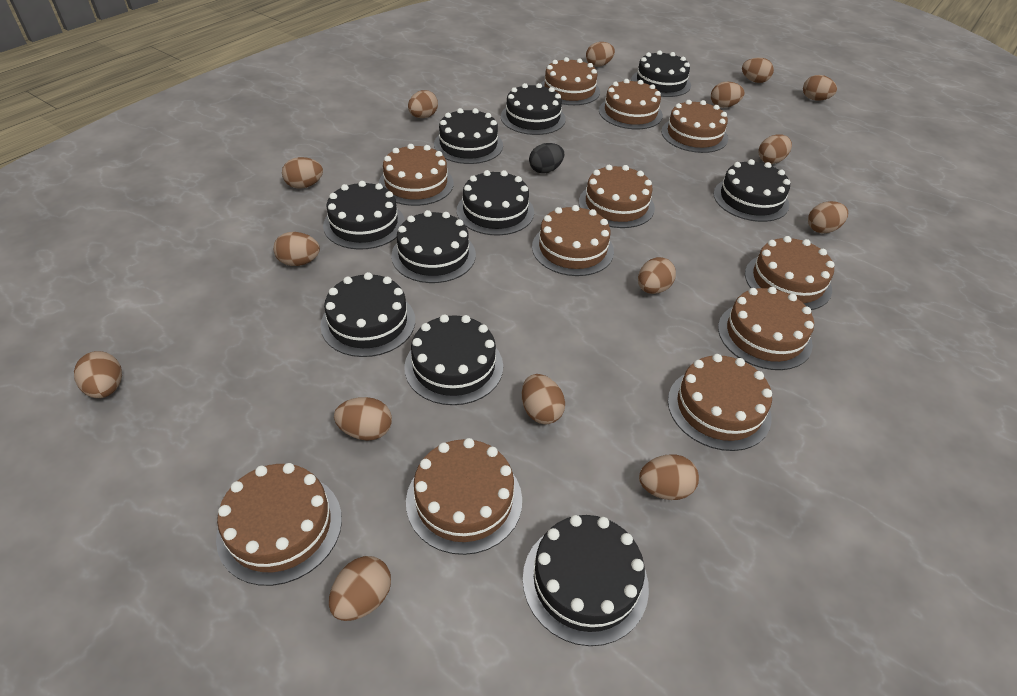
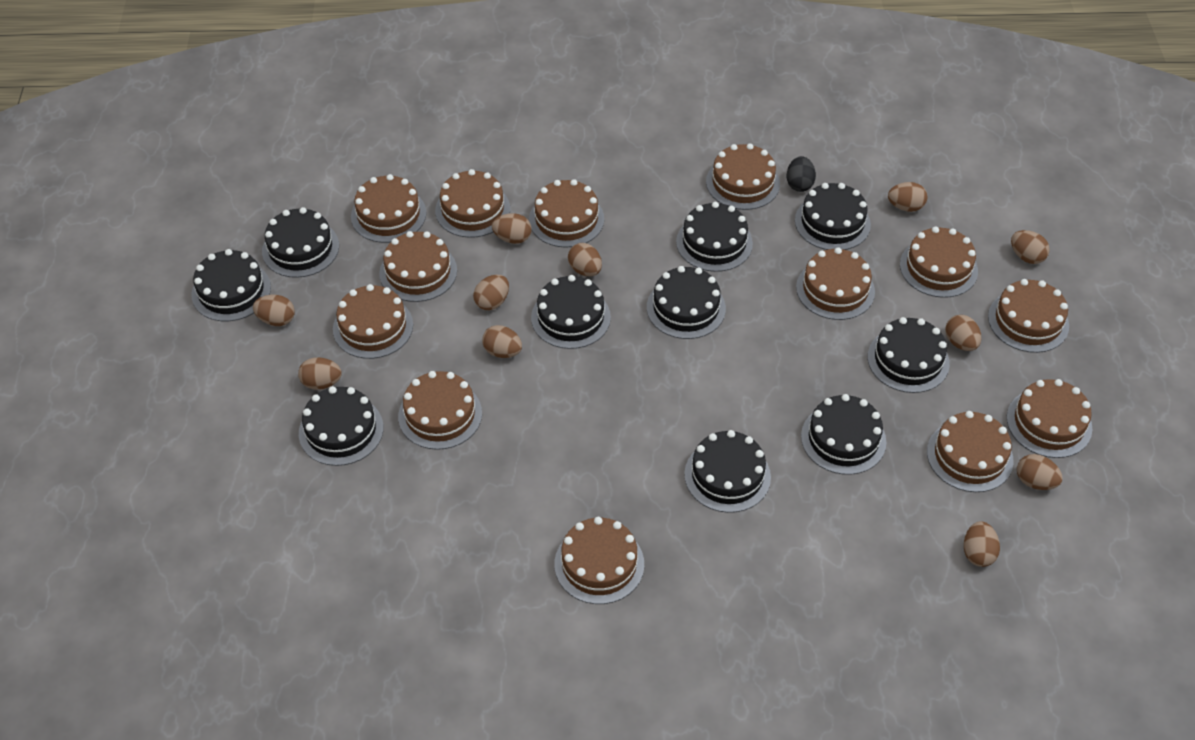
brown cake: [216,463,342,586] [379,144,454,206] [406,438,522,555] [532,205,614,276] [541,57,600,105] [579,165,655,228] [599,79,663,129] [661,100,728,153] [668,354,772,451] [718,287,814,370] [745,236,835,310] = 11 -> [333,284,413,359] [351,174,426,243] [379,231,457,302] [398,371,482,450] [435,169,510,238] [529,179,604,247] [554,517,644,604] [706,143,780,210] [796,248,875,320] [900,226,978,298] [927,411,1014,492] [988,279,1069,353] [1007,379,1092,458] = 13
brown egg: [74,351,122,398] [273,232,320,266] [282,157,323,189] [329,556,391,621] [334,397,392,441] [408,90,438,118] [522,374,565,424] [586,42,615,67] [638,257,676,294] [639,454,699,500] [711,82,745,108] [742,58,774,83] [758,134,792,164] [803,75,837,101] [808,201,848,233] = 15 -> [253,295,295,326] [298,357,342,390] [473,275,509,310] [482,325,522,358] [492,213,532,244] [568,243,602,276] [888,182,928,212] [945,315,981,351] [964,521,1000,567] [1011,230,1050,264] [1017,454,1063,490] = 11

